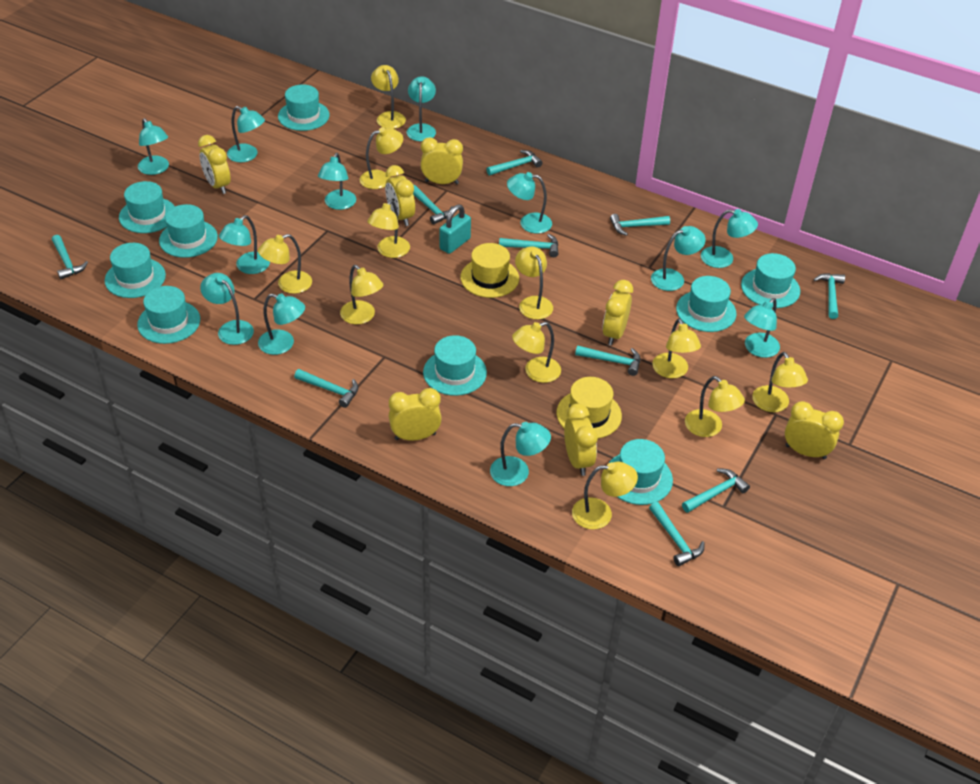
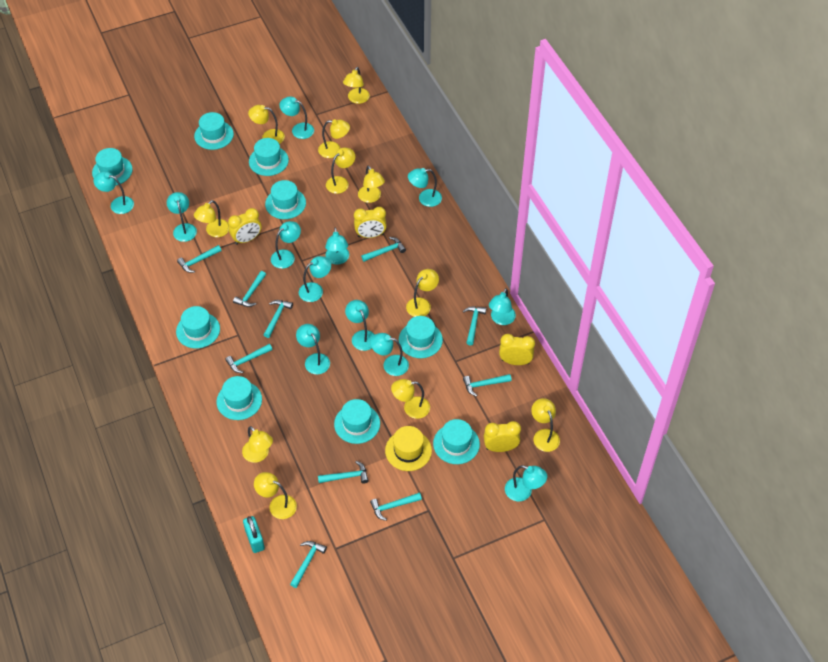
yellow clock: [198,135,231,194] [385,165,415,226] [389,388,442,441] [420,137,463,184] [564,403,598,476] [602,280,633,346] [785,401,844,459] = 7 -> [228,208,261,245] [354,207,387,238] [484,421,521,452] [499,334,535,365] = 4
yellow hat: [461,243,519,298] [557,377,622,439] = 2 -> [385,426,432,471] = 1

